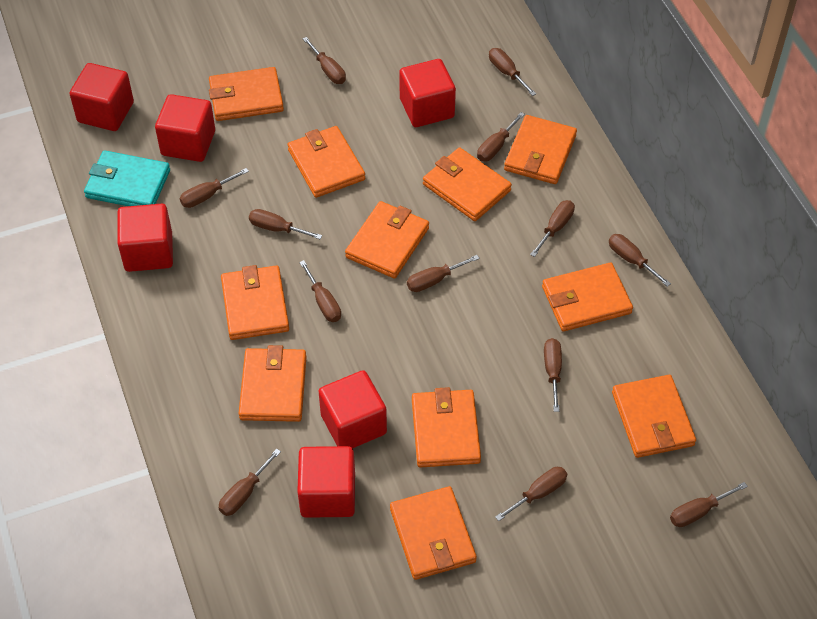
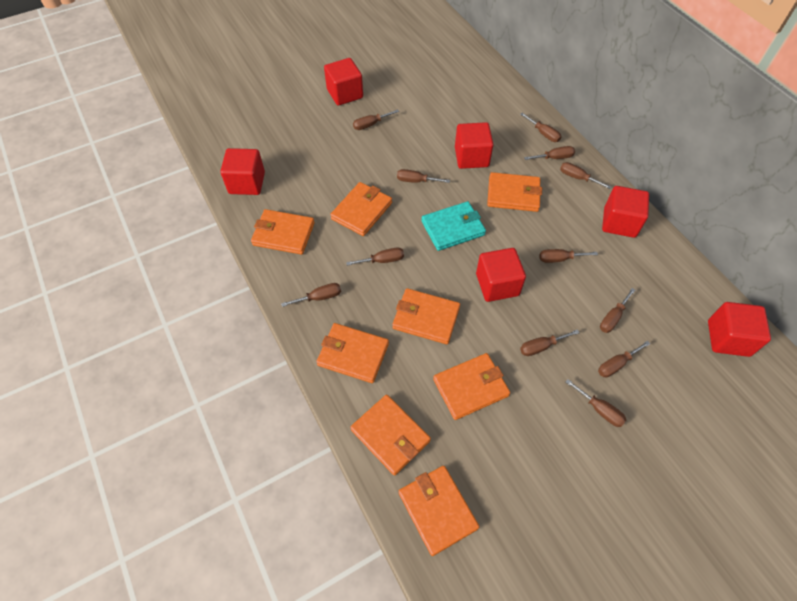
brown screwdriver: [180,168,249,208] [219,449,281,516] [249,209,322,239] [299,260,341,322] [303,37,346,84] [407,255,480,292] [477,112,525,162] [489,48,536,96] [495,467,567,521] [530,200,575,257] [544,338,562,412] [609,234,671,287] [670,482,748,527] = 13 -> [281,283,341,307] [346,248,404,266] [353,109,399,130] [397,169,450,183] [520,113,561,142] [520,329,579,356] [524,146,575,160] [539,249,598,263] [560,162,611,189] [566,379,626,427] [598,341,650,378] [600,288,635,333] = 12
orange wallet: [209,67,284,121] [221,265,289,340] [239,345,307,422] [288,126,365,198] [345,201,429,279] [390,486,477,580] [412,387,481,468] [423,147,512,221] [504,115,577,184] [542,263,633,331] [612,375,696,458] = 11 -> [251,209,315,255] [316,323,389,383] [330,182,392,236] [350,395,431,475] [392,288,460,344] [399,466,479,556] [433,353,510,420] [487,172,542,212] = 8

